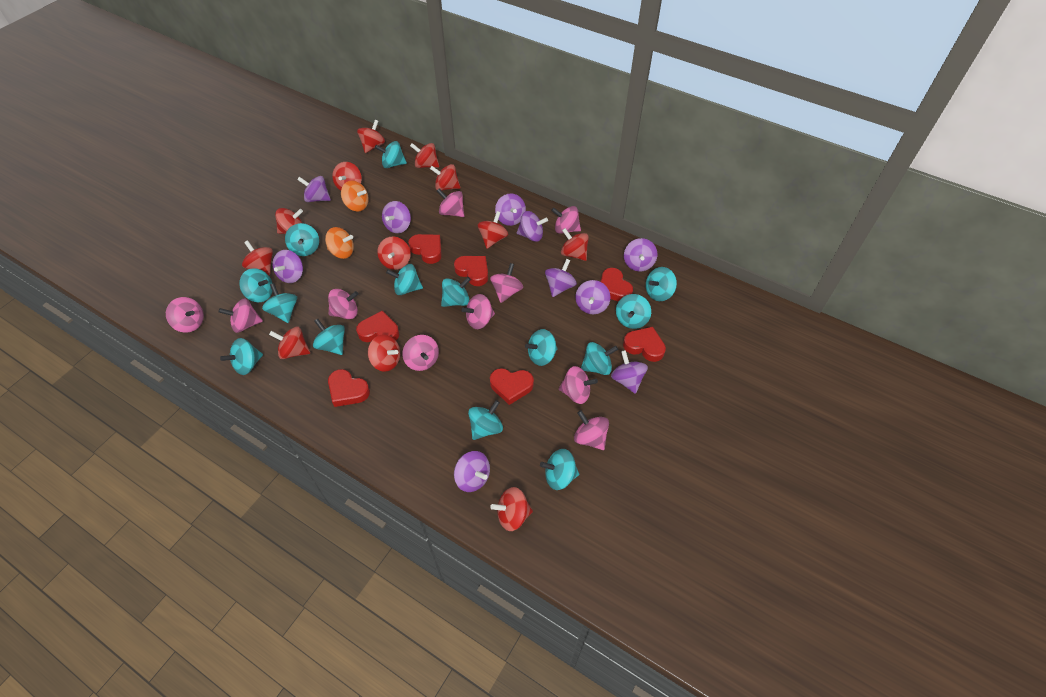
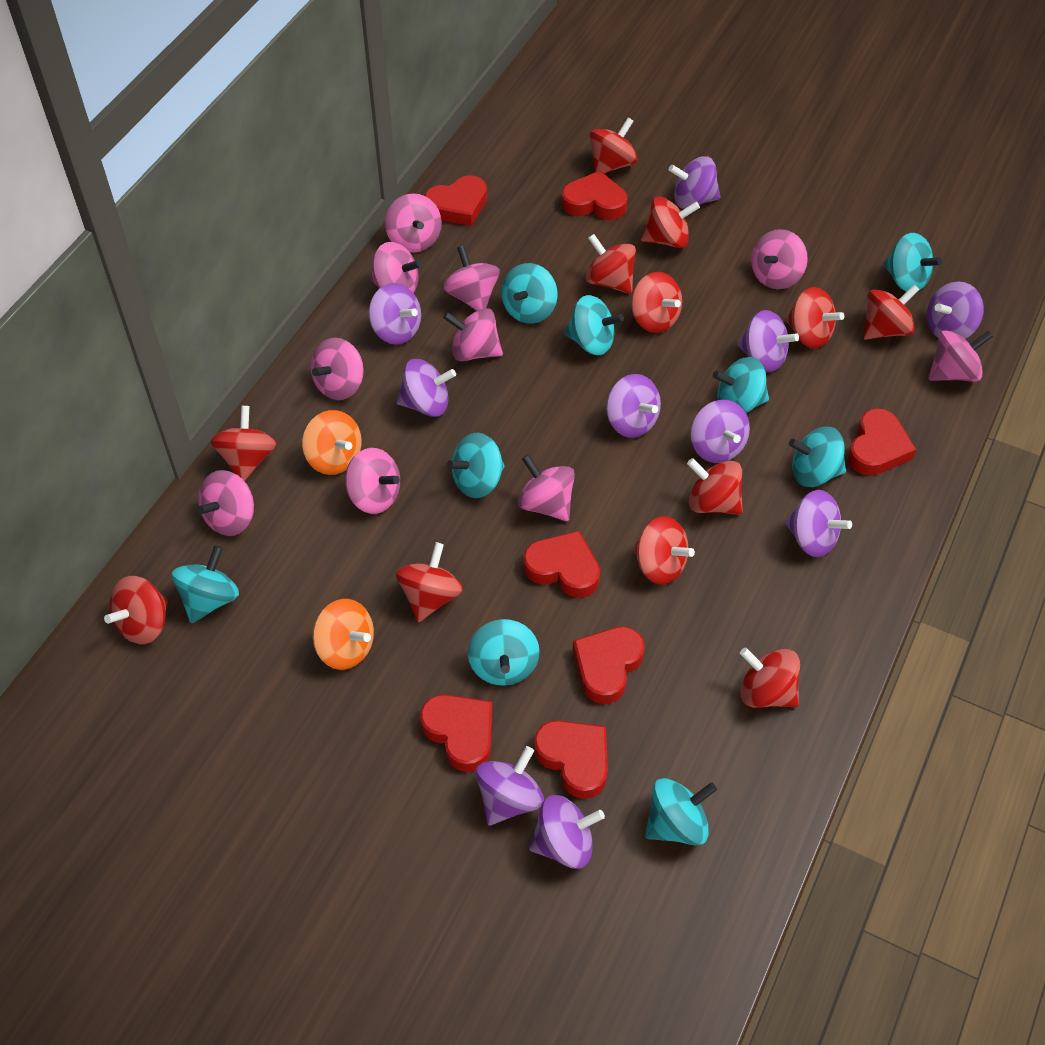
turquoise spinning top: [220,338,263,375] [239,268,273,302] [262,283,297,323] [285,223,319,256] [313,319,345,355] [375,141,407,168] [386,264,423,295] [441,277,471,307] [468,400,503,440] [525,329,557,366] [540,449,579,490] [581,342,618,375] [616,294,651,329] [646,267,677,301] = 14 -> [172,545,239,623] [447,433,505,498] [468,619,540,686] [501,263,558,324] [564,295,624,355] [645,778,717,845] [713,357,769,413] [789,427,846,487] [883,233,942,292] = 9

